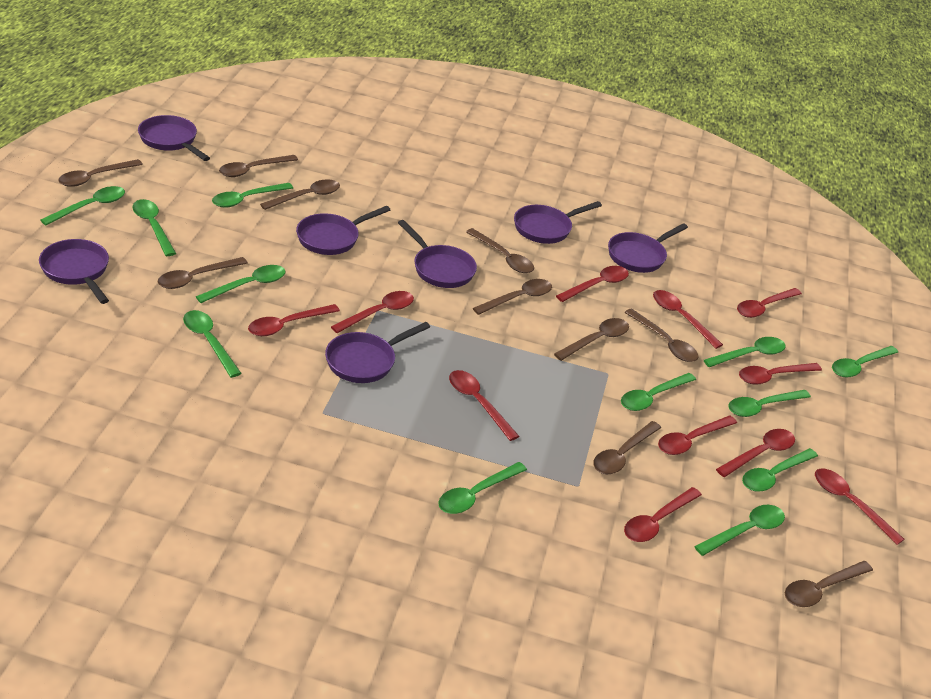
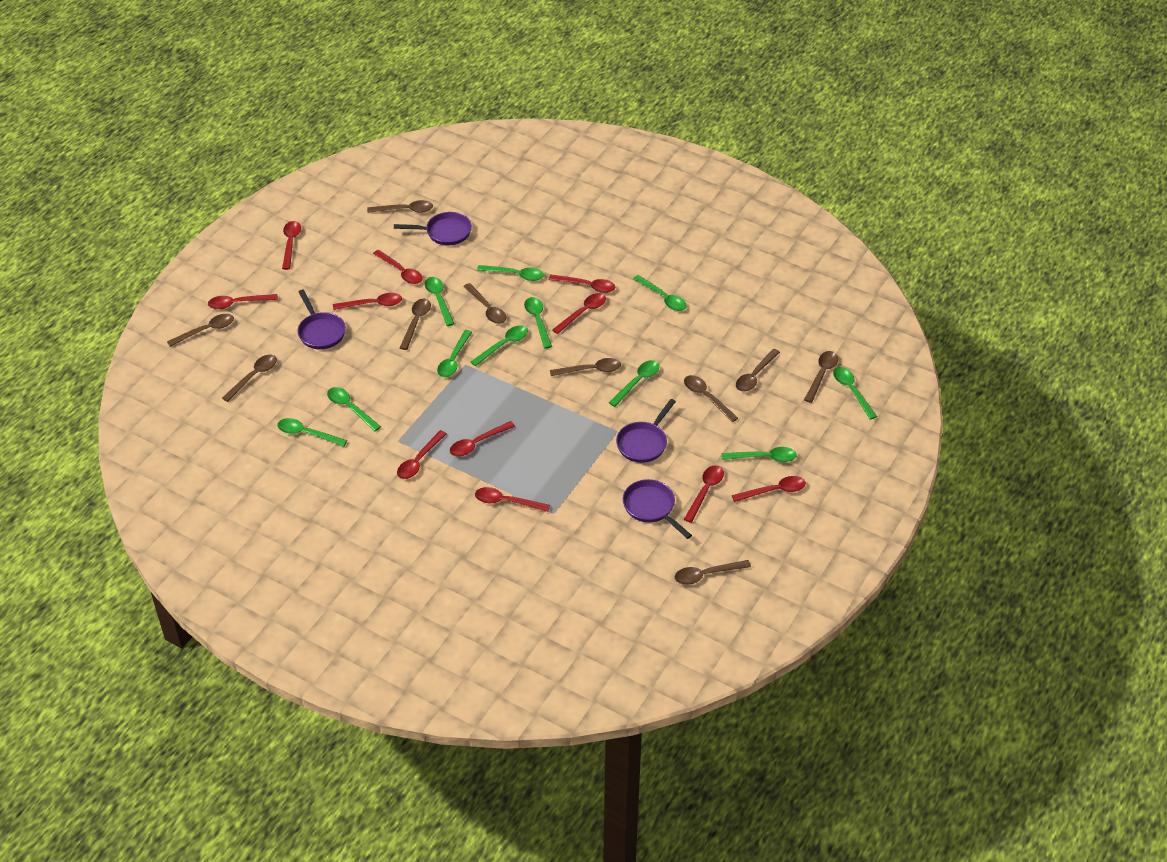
green spoon: [40,186,125,225] [133,199,176,256] [183,310,242,378] [196,265,285,303] [212,183,293,208] [438,462,527,514] [621,373,696,411] [694,505,785,556] [704,337,785,367] [729,390,811,417] [742,448,818,492] [832,346,899,378] = 12 -> [277,418,347,447] [327,387,381,431] [425,277,454,326] [437,330,472,377] [471,325,528,366] [477,265,544,281] [524,297,552,349] [609,360,659,407] [633,275,687,311] [721,447,797,462] [833,367,877,420] = 11
purple pan: [39,239,109,304] [138,115,210,161] [296,206,390,255] [325,322,430,383] [398,220,477,288] [514,201,602,244] [608,223,688,273] = 7 -> [297,290,346,349] [394,212,472,245] [616,399,676,463] [623,479,692,539] = 4

